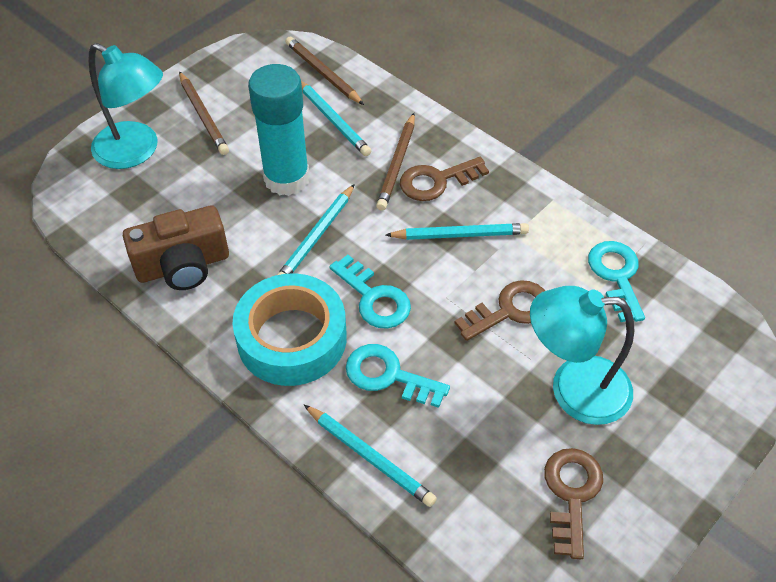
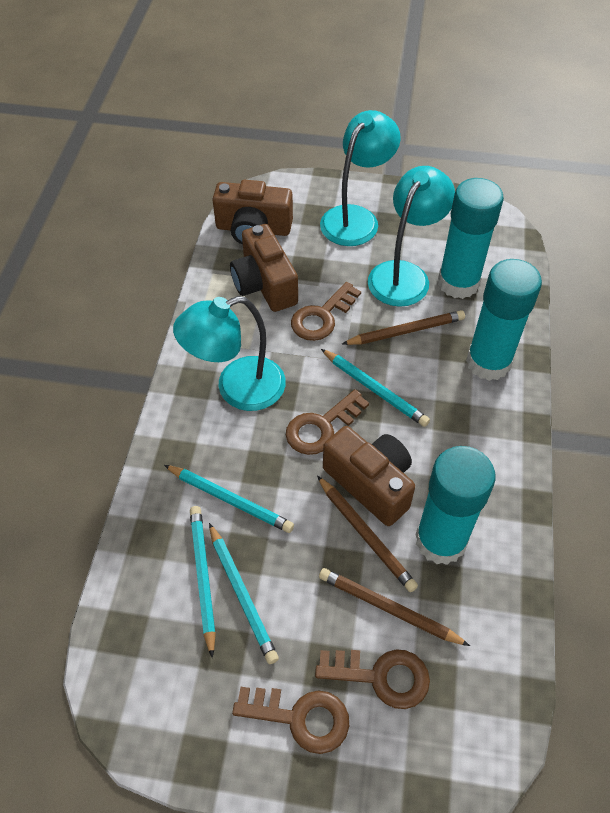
brown camera: [123,205,229,290] = 1 -> [212,180,293,245] [230,224,298,312] [323,426,415,526] = 3
brown key: [400,157,489,201] [455,280,545,341] [544,448,603,559] = 3 -> [232,687,349,754] [286,389,369,455] [291,282,361,341] [315,649,430,709] = 4
turquoise glue stick: [248,64,310,196] = 1 -> [416,446,495,565] [438,178,504,299] [466,259,542,381] = 3
turquoise key: [329,255,411,329] [346,344,450,408] [588,241,645,322] = 3 -> none = 0
turquoise lamp: [88,43,163,169] [530,286,635,425] = 2 -> [173,296,286,411] [320,110,401,246] [368,166,455,307] = 3
turquoise tape: [232,273,347,386] = 1 -> none = 0

